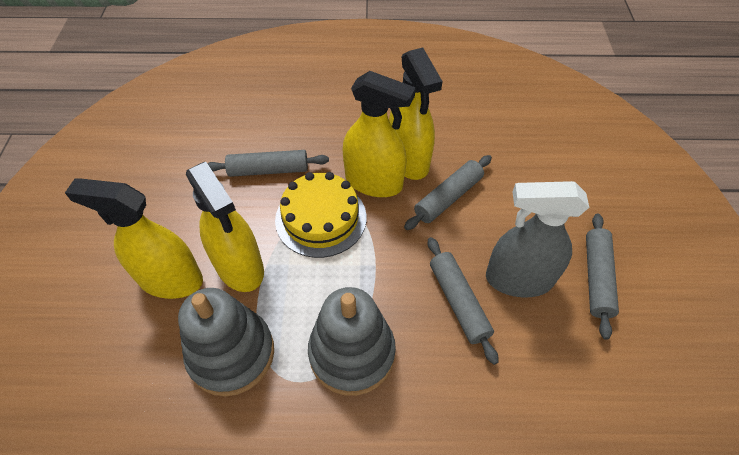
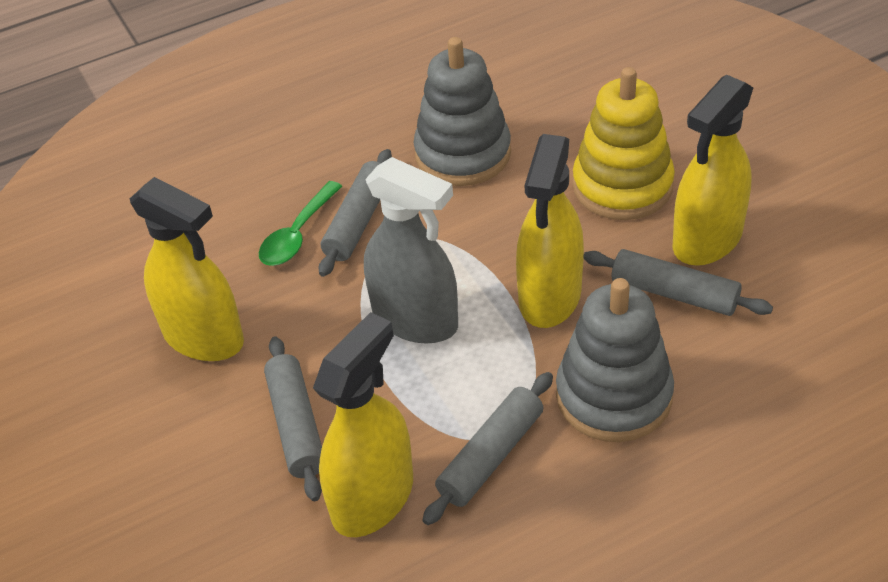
green spoon: none = 0 -> [259,181,342,266] = 1
yellow cake: [275,172,366,258] = 1 -> none = 0
yellow stacking toy: none = 0 -> [573,67,675,220] = 1

